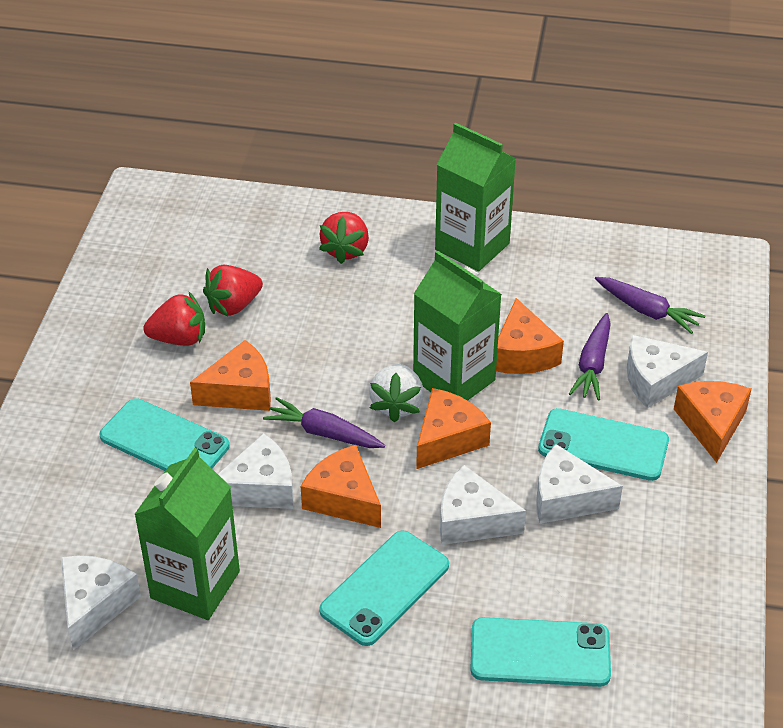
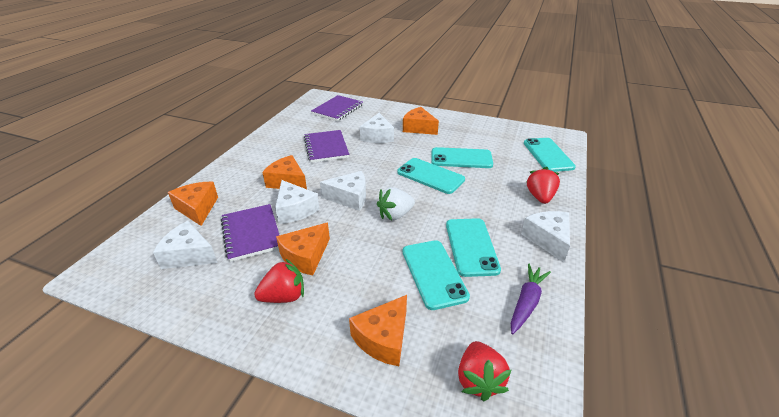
green carton: [134,448,240,620] [413,250,502,401] [435,123,516,271] = 3 -> none = 0
purple carrot: [263,397,385,448] [569,313,611,401] [595,277,705,334] = 3 -> [511,264,551,334] = 1
purple notebook: none = 0 -> [220,204,279,262] [304,130,349,163] [311,95,363,121] = 3
turquoise phone: [100,398,229,471] [319,530,449,646] [470,617,611,687] [538,408,669,481] = 4 -> [397,158,465,194] [403,240,470,310] [431,147,493,168] [446,218,501,277] [524,138,576,172] = 5

